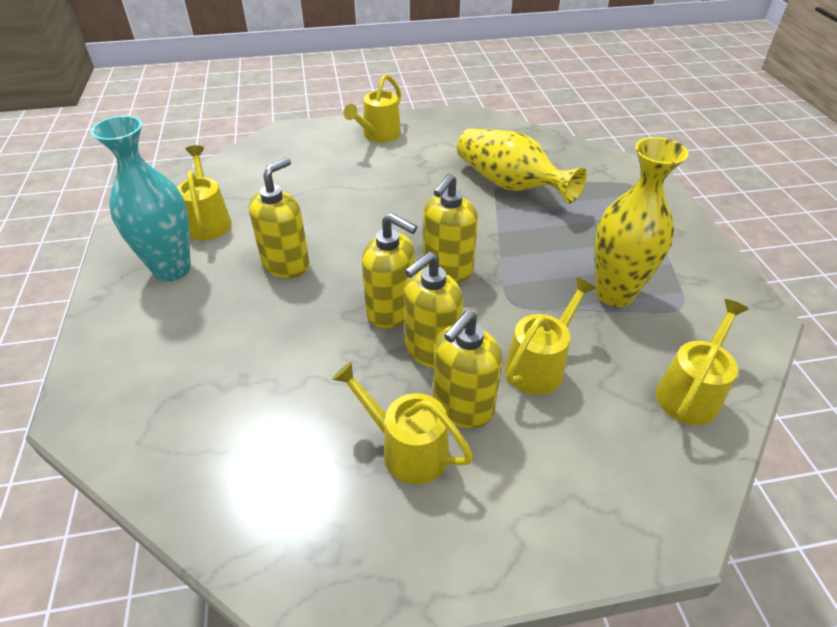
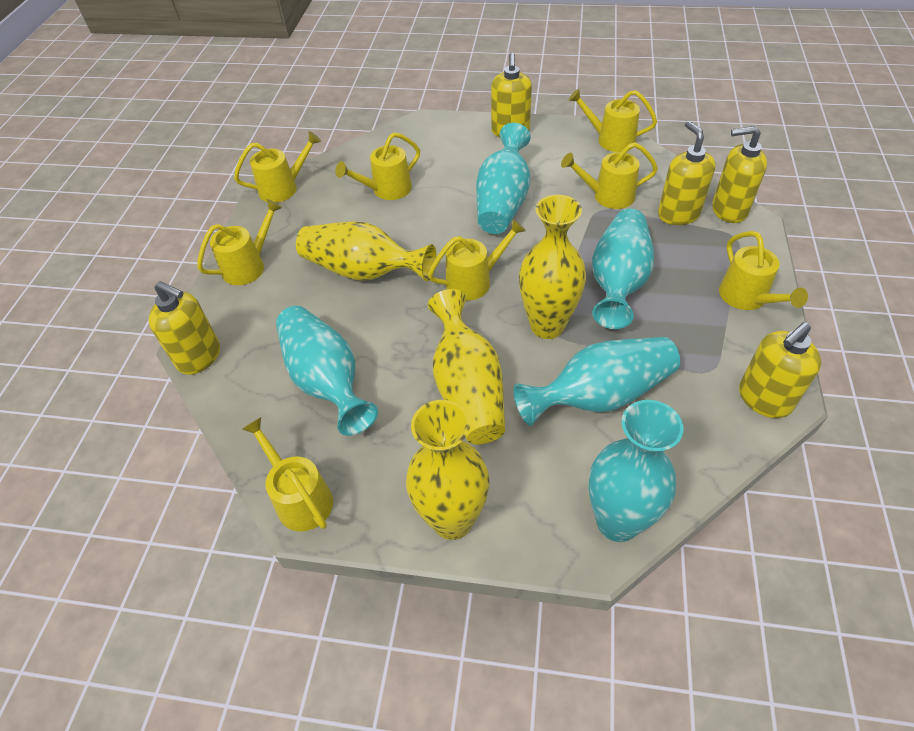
turquoise vase: [91,116,191,282] = 1 -> [276,306,378,436] [476,123,531,234] [514,337,680,426] [588,400,684,542] [592,209,654,329] = 5
yellow vase: [457,128,587,204] [595,137,688,307] = 2 -> [296,222,437,281] [406,400,489,540] [428,289,505,444] [519,195,586,339] = 4
yellow watering can: [177,145,232,240] [332,362,474,484] [343,74,401,142] [505,277,596,395] [656,299,749,425] = 5 -> [197,199,283,285] [234,131,321,203] [242,417,333,532] [335,132,420,200] [428,219,526,301] [561,142,658,209] [568,89,657,152] [719,231,808,310] = 8

